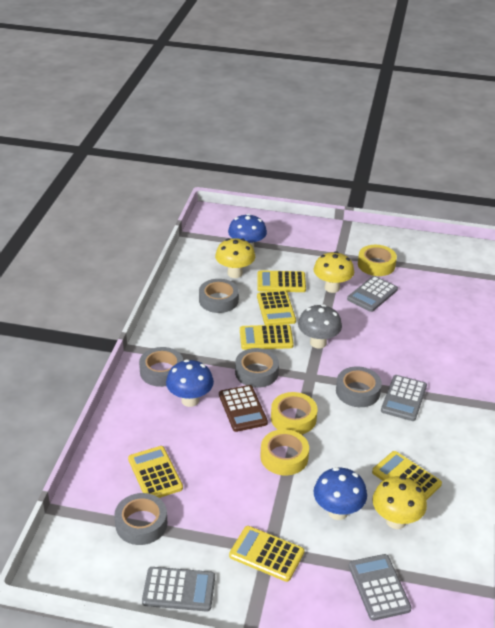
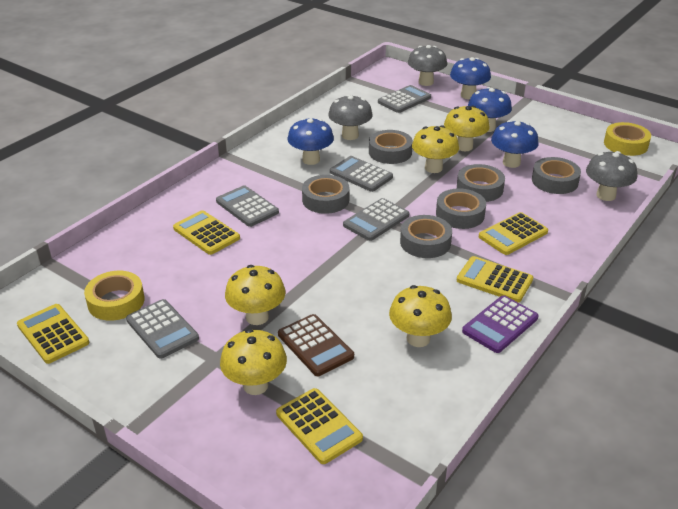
blue mushroom: [166,359,214,407] [228,214,267,249] [313,467,367,520] = 3 -> [287,118,334,165] [450,57,491,99] [468,87,512,132] [491,120,539,168] = 4
grey calculator: [142,567,215,612] [347,276,398,312] [349,554,412,621] [381,375,427,421] = 4 -> [126,299,199,359] [216,185,279,227] [330,156,393,192] [343,198,410,241] [378,85,431,113] = 5
grey mushroom: [298,304,342,348] = 1 -> [328,94,373,140] [408,45,447,86] [586,151,637,201] = 3
grey tape: [114,493,167,545] [139,347,183,387] [199,279,239,313] [235,348,279,388] [336,366,382,407] = 5 -> [302,175,350,214] [369,130,413,164] [400,215,452,258] [436,188,486,229] [457,164,505,202] [532,157,581,194] = 6
purple calculator: none = 0 -> [462,295,539,353] = 1
yellow calculator: [128,446,183,498] [229,526,304,582] [240,325,294,350] [257,270,306,292] [257,290,296,325] [372,451,442,500] = 6 -> [17,304,89,364] [173,210,240,255] [276,388,363,464] [457,256,533,302] [479,212,548,255] = 5
yellow mushroom: [215,238,255,278] [314,251,354,293] [372,476,427,529] = 3 -> [220,329,287,395] [225,265,286,325] [389,285,452,347] [412,125,459,173] [444,105,490,151] = 5
yellow tape: [260,429,309,475] [271,392,317,434] [358,245,397,276] = 3 -> [84,271,145,321] [604,122,651,156] = 2

